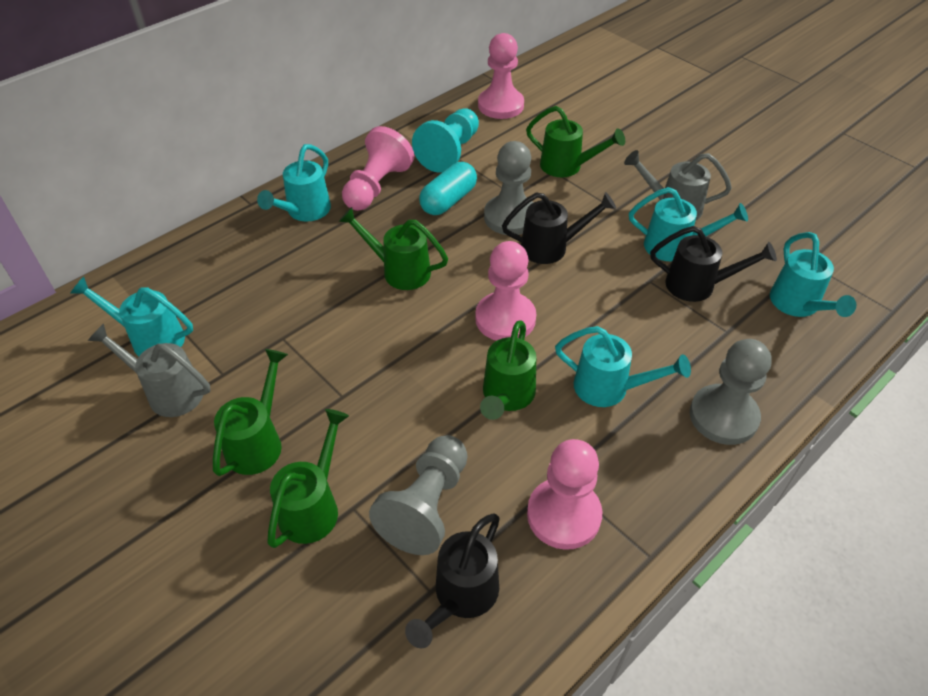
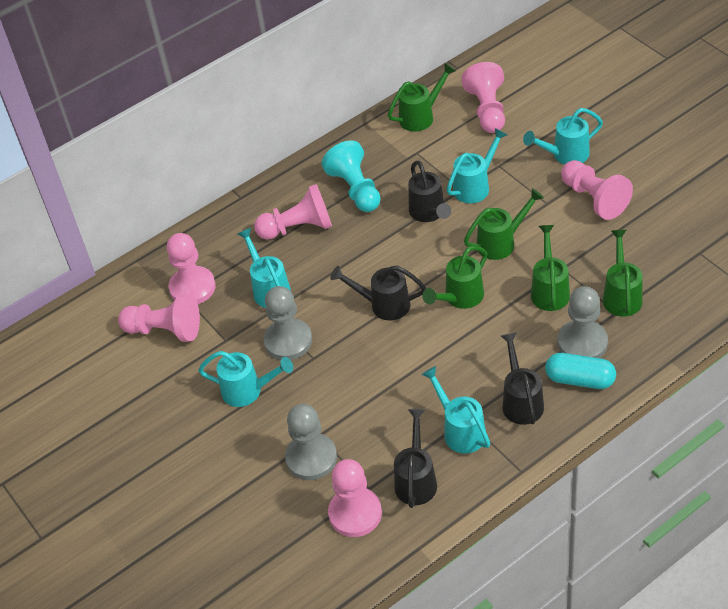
black watering can: [405,513,500,648] [502,192,616,264] [650,226,777,302] = 3 -> [330,265,426,320] [394,409,437,508] [408,161,451,222] [501,332,544,425] = 4
grey watering can: [88,323,211,417] [624,150,732,221] = 2 -> none = 0
pink pawn: [342,126,414,211] [475,241,536,341] [478,33,524,119] [527,439,603,550] = 4 -> [118,294,200,342] [167,233,216,304] [254,184,332,240] [328,459,382,537] [461,62,505,133] [561,160,633,220] = 6

